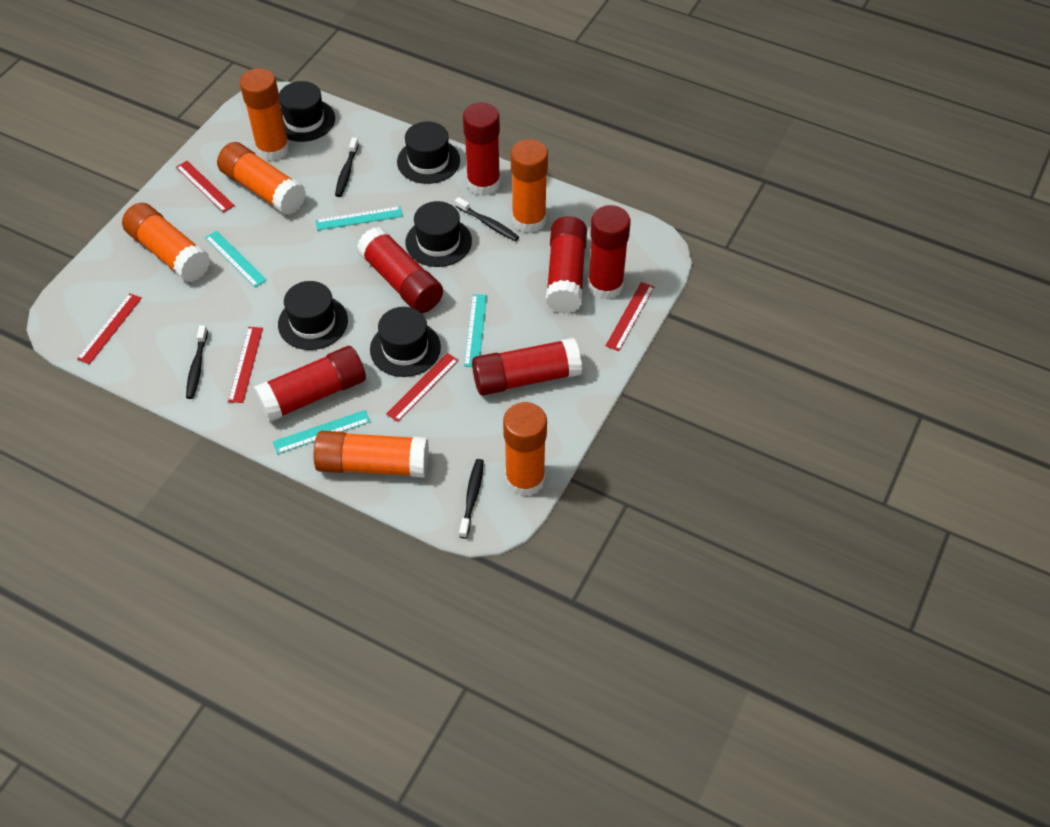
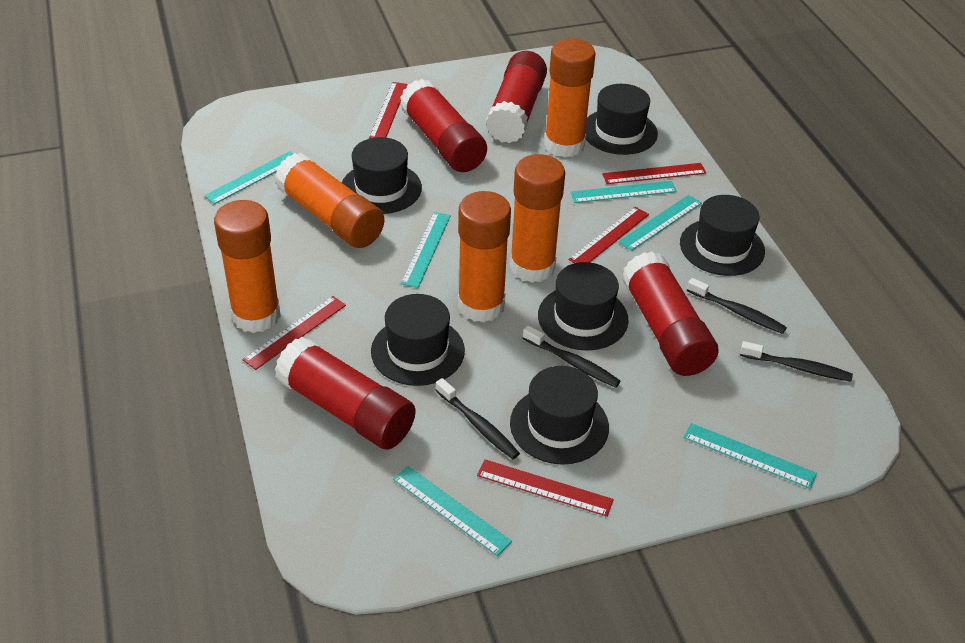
black hat: [278,281,348,350] [279,81,335,142] [370,307,441,377] [397,121,460,184] [405,201,472,267] = 5 -> [342,137,422,214] [371,294,465,386] [510,366,609,465] [538,262,629,350] [585,84,658,155] [680,195,765,276] = 6
orange glue stick: [122,203,210,282] [217,142,306,215] [240,68,290,161] [314,431,429,478] [503,402,547,497] [511,139,548,233] = 6 -> [214,200,281,333] [274,153,384,248] [458,191,511,323] [510,154,565,283] [544,38,596,157] = 5
red glue stick: [254,346,366,422] [357,227,443,313] [463,102,500,196] [472,338,582,395] [546,216,587,313] [588,205,631,300] = 6 -> [275,337,416,449] [400,79,487,172] [486,51,547,143] [622,251,719,376] = 4
turquoise ruler: [205,231,267,287] [273,410,370,454] [315,206,403,230] [464,294,487,367] = 4 -> [204,151,293,204] [393,466,512,556] [401,212,451,288] [570,181,677,203] [618,195,702,251] [683,423,817,489] = 6

